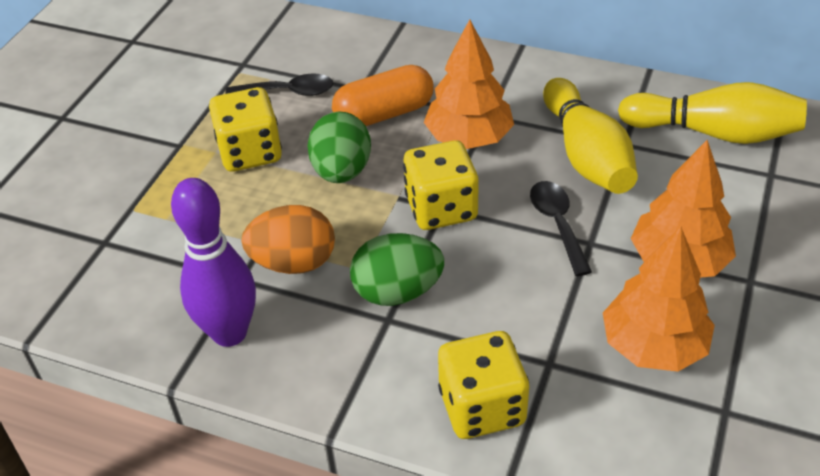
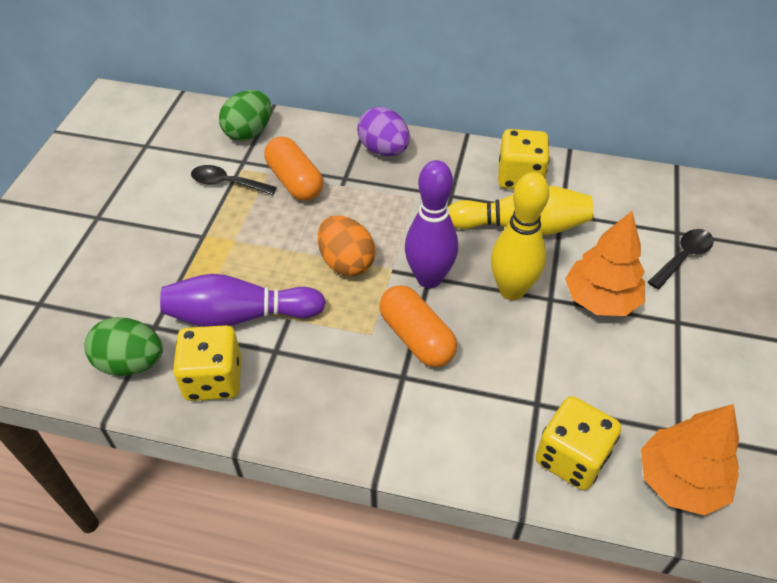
orange capsule: [332,65,434,126] = 1 -> [264,136,323,201] [379,285,457,367] = 2
orange tree: [424,19,514,149] [603,226,715,372] [631,140,736,278] = 3 -> [565,211,645,316] [641,404,739,516] = 2
purple bowling pin: [171,178,256,347] = 1 -> [160,274,326,327] [405,160,458,288] = 2
purple egg: none = 0 -> [357,107,410,156] = 1

